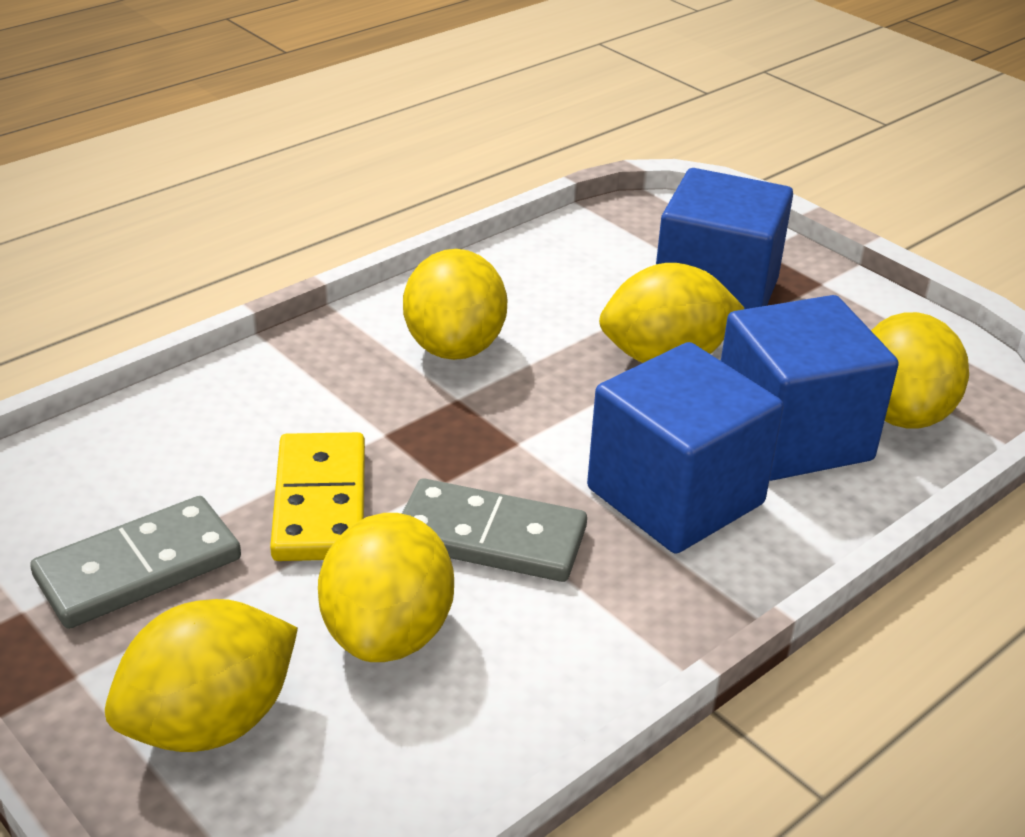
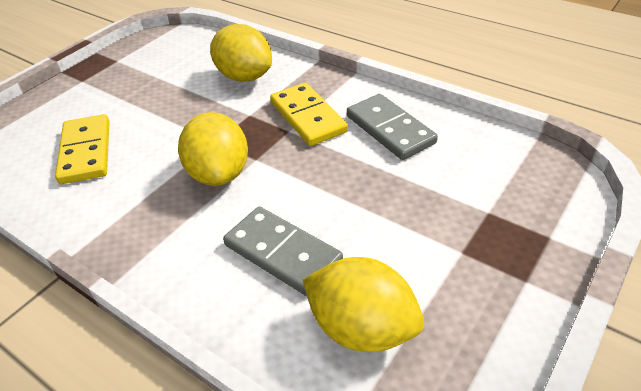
blue cube: [587,342,783,554] [656,168,793,309] [721,295,899,481] = 3 -> none = 0
yellow domino: [270,432,365,561] = 1 -> [55,114,109,184] [270,83,348,146] = 2
yellow lemon: [105,599,298,752] [318,513,454,662] [403,249,507,360] [599,263,745,363] [871,312,969,428] = 5 -> [178,112,248,186] [210,24,272,82] [303,257,424,352] = 3

